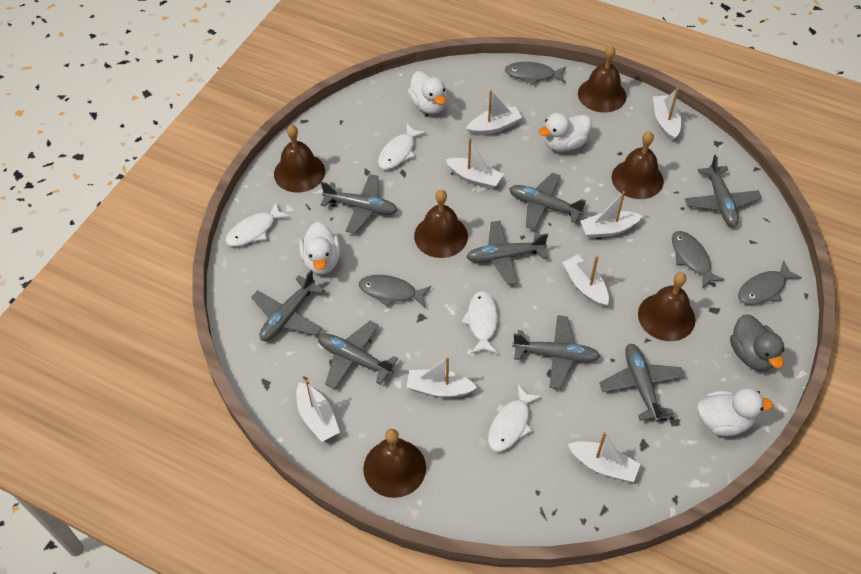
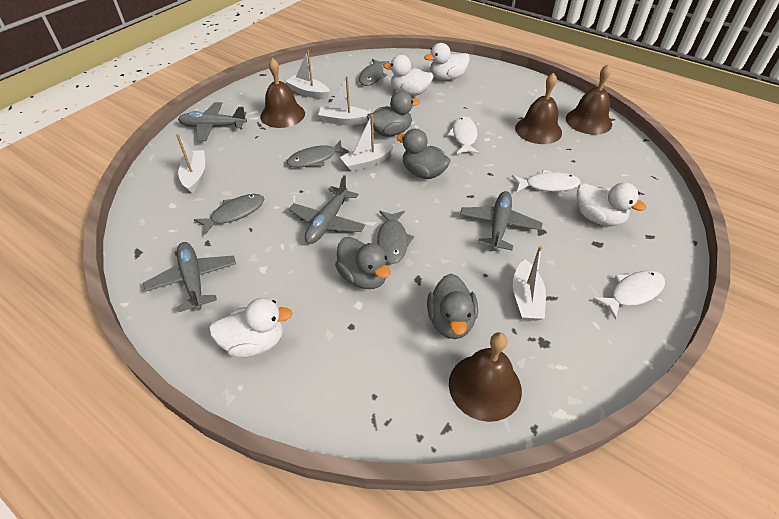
brown bell: [274,125,325,193] [363,429,426,498] [414,190,468,258] [578,45,627,113] [612,131,664,199] [638,272,696,341] = 6 -> [260,58,305,128] [449,332,522,422] [515,73,562,144] [566,64,612,135] = 4
grey duck: [730,314,785,371] = 1 -> [335,237,391,289] [367,91,420,136] [396,129,451,179] [427,274,478,339] = 4
grey plane: [251,270,324,341] [318,321,398,389] [321,174,398,234] [467,221,548,285] [509,173,586,230] [512,315,600,389] [599,344,685,422] [685,155,762,227] = 8 -> [143,242,236,312] [178,102,247,141] [289,175,365,244] [460,191,542,251] = 4
white boat: [296,380,340,442] [406,357,477,398] [446,138,503,189] [466,90,522,136] [562,255,609,307] [568,432,641,482] [580,191,642,238] [653,88,681,141] = 8 -> [176,134,205,193] [285,50,330,99] [318,76,370,125] [340,115,395,172] [513,246,546,321] = 5
white fish: [225,202,290,247] [378,124,426,170] [461,291,498,354] [488,384,542,452] = 4 -> [448,116,479,154] [512,170,581,192] [593,270,665,320] = 3

